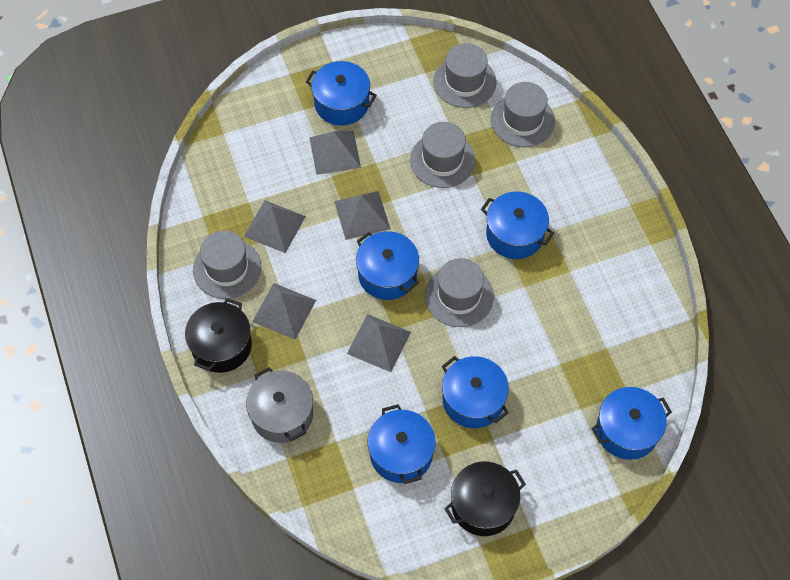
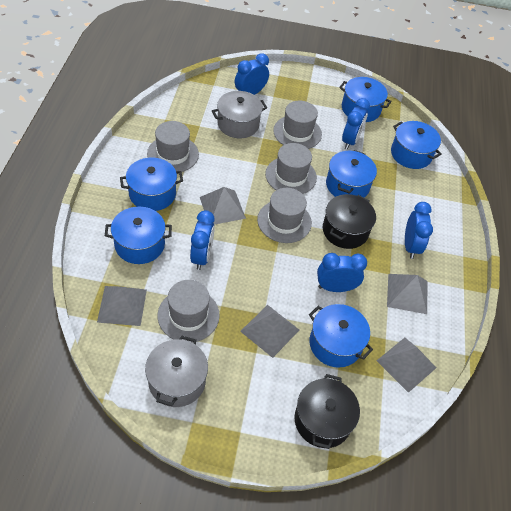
blue clock: none = 0 -> [190,210,215,270] [235,53,269,95] [317,253,367,292] [342,98,370,149] [405,202,433,259] = 5
grey pot: [246,367,313,443] = 1 -> [145,336,208,407] [212,91,267,138] = 2

